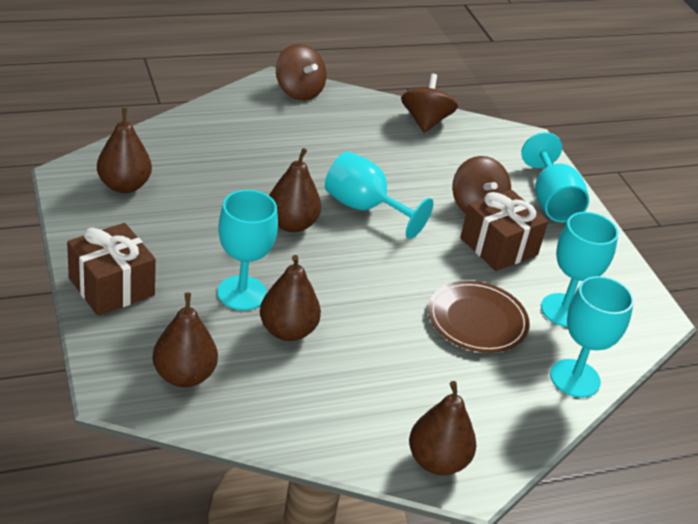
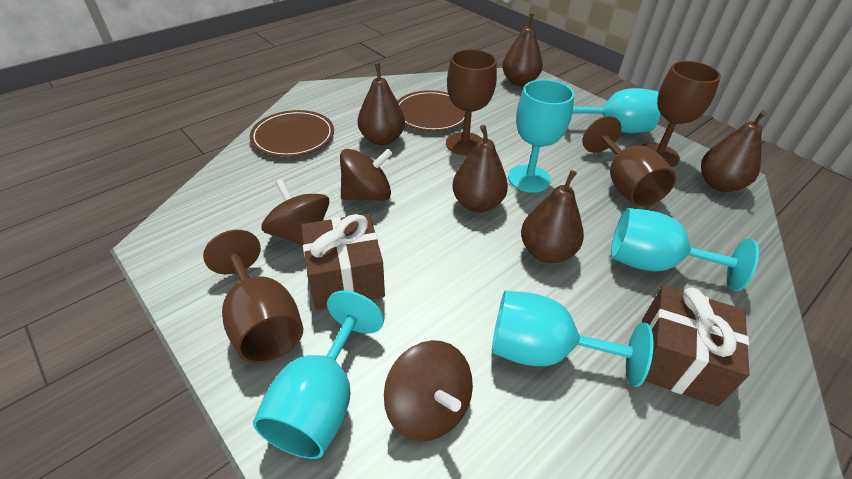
brown goblet: none = 0 -> [203,230,303,363] [446,49,497,156] [582,116,676,207] [641,61,721,167] = 4
brown plate: [428,281,530,353] = 1 -> [250,110,334,157] [397,90,465,131] = 2

